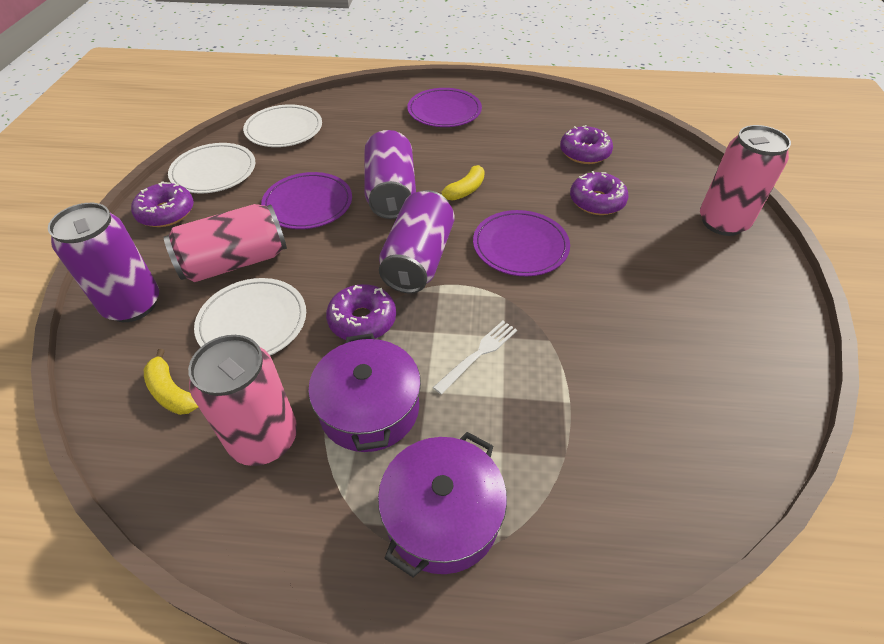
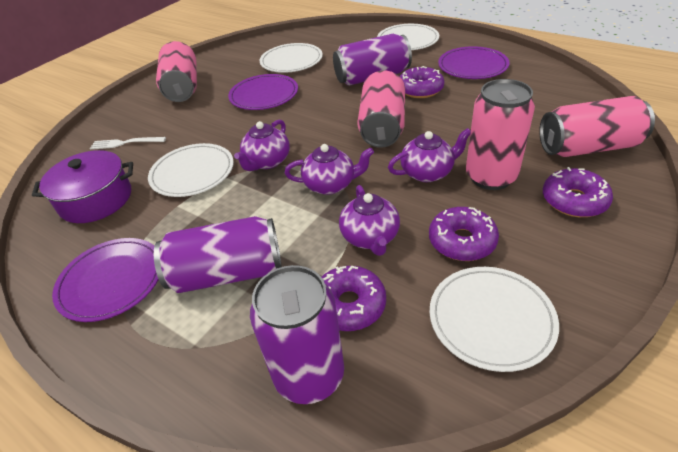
pink can: [164,204,287,282] [188,335,297,466] [700,125,791,236] = 3 -> [156,41,197,102] [357,70,405,148] [466,79,535,190] [539,96,655,157] = 4
purple pot: [308,333,421,452] [378,432,507,577] = 2 -> [32,150,133,223] = 1
purple teapot: none = 0 -> [234,120,290,171] [285,144,374,195] [339,185,400,256] [388,128,471,182] = 4
white plate: [168,143,255,194] [194,278,306,355] [243,104,322,147] = 3 -> [148,143,234,197] [260,43,323,73] [377,24,439,50] [430,267,559,372] = 4
yellow banana: [144,349,198,415] [437,165,485,201] = 2 -> none = 0

